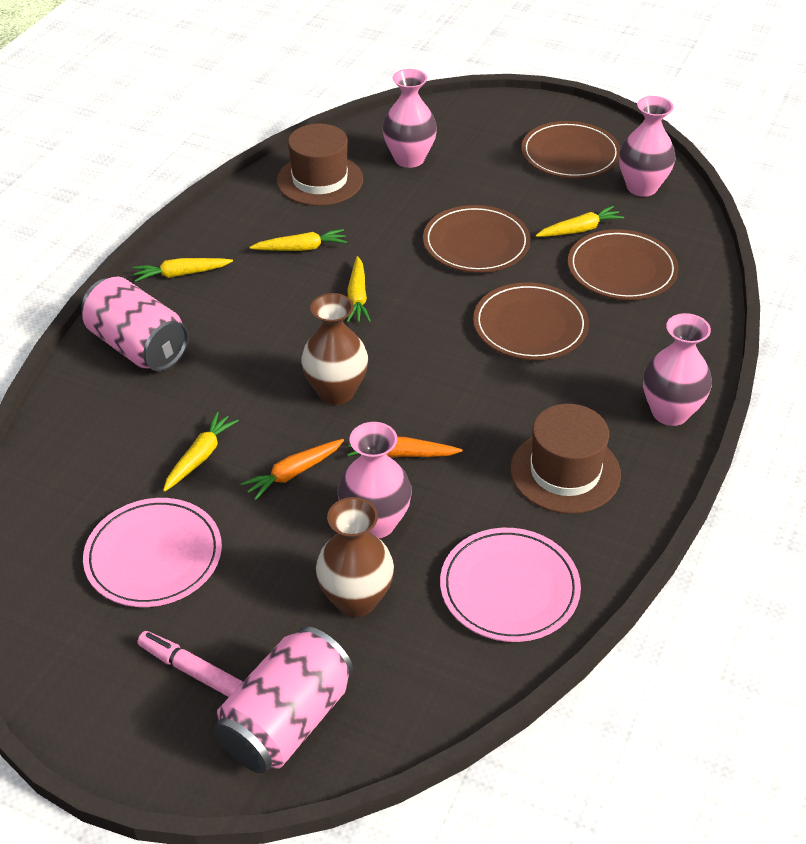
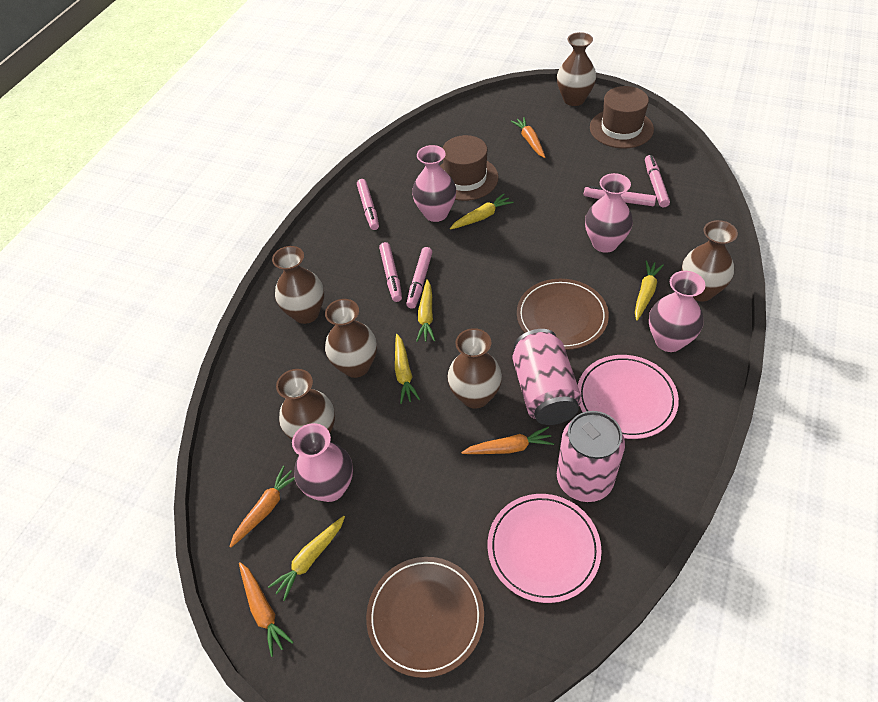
brown plate: [423,205,531,273] [473,282,589,360] [521,121,620,179] [568,229,679,300] = 4 -> [366,557,484,678] [517,279,609,350] = 2
brown vase: [301,293,368,405] [316,497,394,617] = 2 -> [272,246,324,324] [276,369,335,440] [325,299,377,378] [447,328,502,409] [557,32,596,106] [682,220,738,301] = 6
orange carrot: [241,439,344,500] [347,436,463,457] = 2 -> [229,466,295,548] [239,562,293,657] [461,427,554,454] [511,117,545,158] = 4
pink marker: [138,631,243,697] = 1 -> [357,179,379,230] [379,242,402,302] [406,247,432,309] [584,186,656,206] [645,155,670,207] = 5

